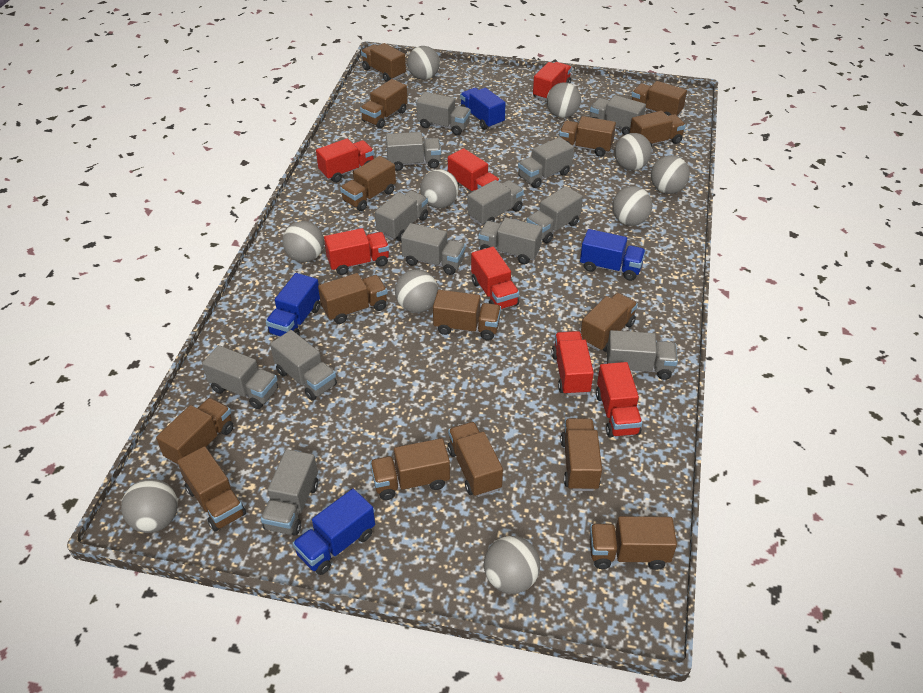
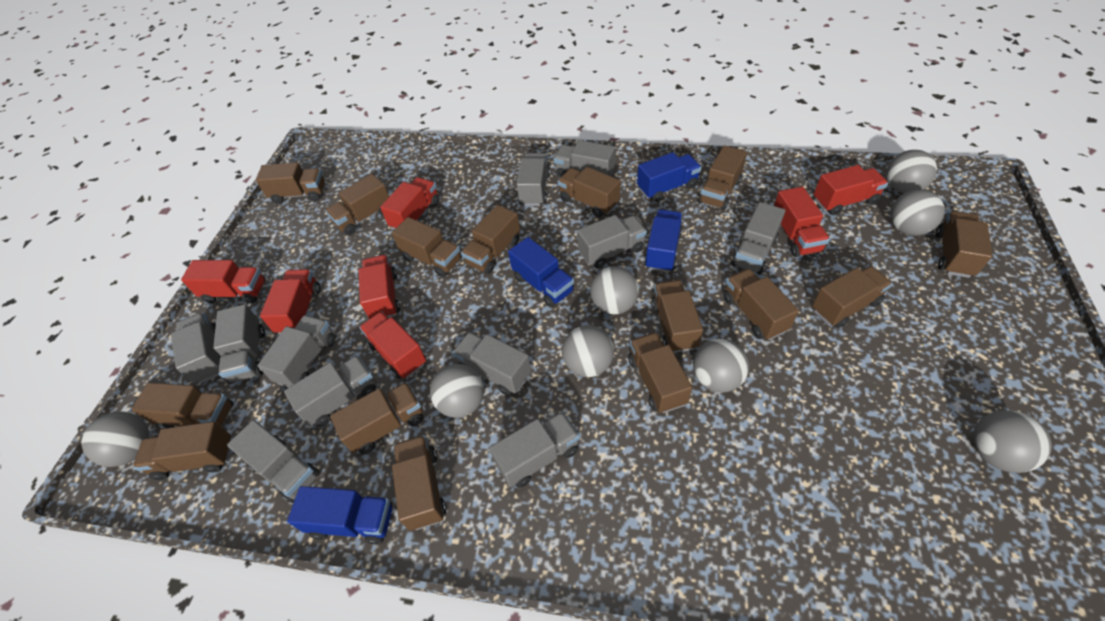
grey ball: [121,479,178,533] [283,221,324,262] [395,269,438,313] [407,46,440,80] [420,169,459,208] [484,536,540,594] [547,82,581,118] [612,186,652,226] [614,133,652,170] [651,155,690,194] = 10 -> [82,412,150,467] [430,364,484,418] [562,325,614,377] [590,266,639,315] [693,338,749,393] [886,150,937,193] [890,189,945,236] [973,410,1052,473] = 8
grey truck: [202,345,278,409] [261,449,318,536] [270,330,337,401] [375,190,428,241] [386,132,441,171] [401,223,466,275] [416,92,471,135] [467,180,524,225] [478,217,543,264] [518,137,574,188] [526,186,583,243] [590,95,646,135] [607,330,678,380] = 13 -> [171,313,221,383] [213,304,265,383] [227,420,320,503] [257,315,336,387] [284,355,376,427] [452,332,531,396] [489,411,580,488] [517,153,550,206] [554,140,615,177] [577,215,647,269] [731,202,785,275] = 11

